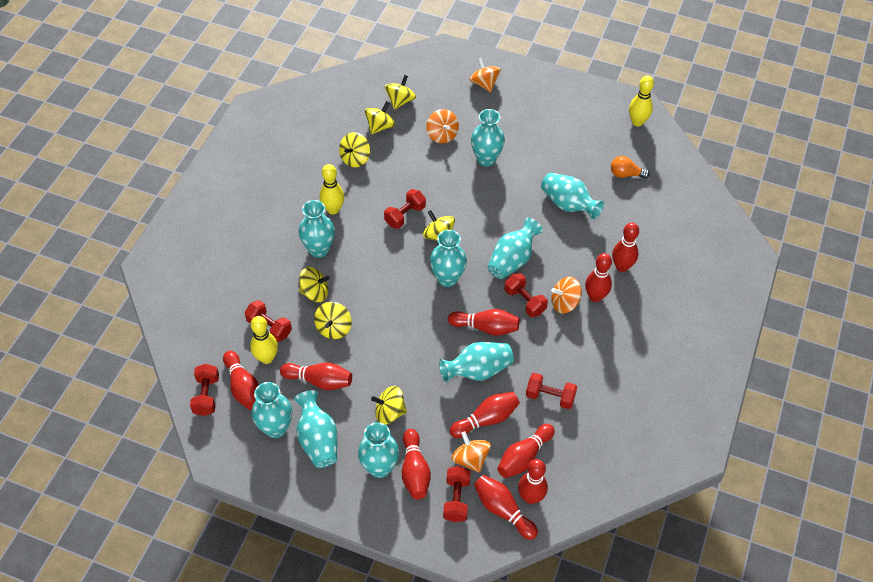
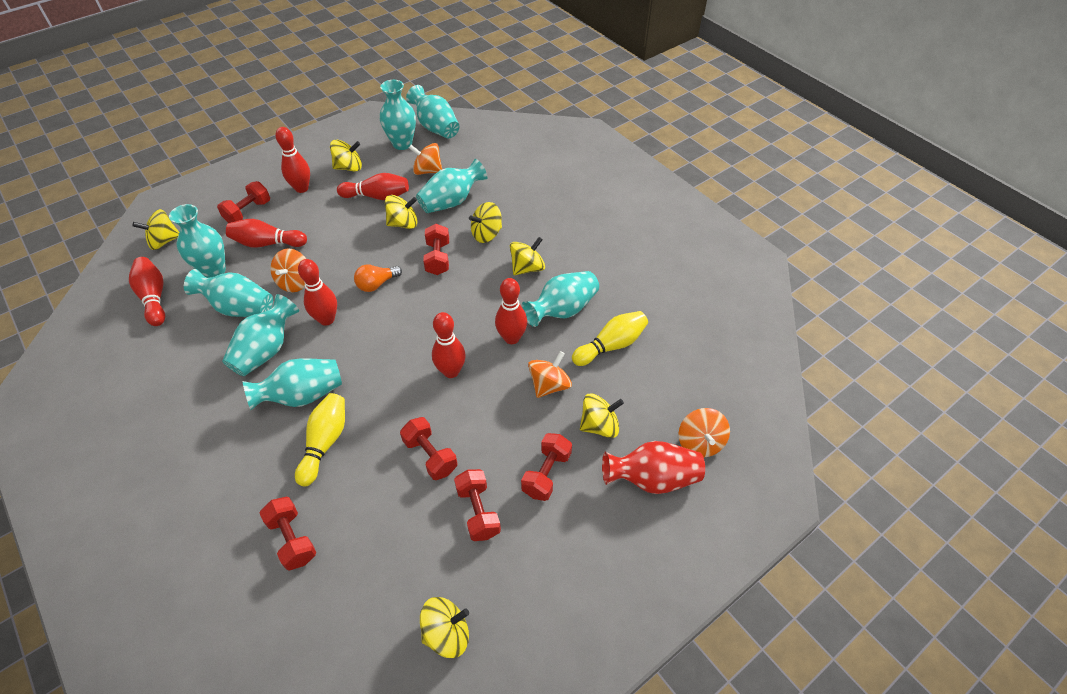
red bowling pin: [223,351,259,410] [280,363,352,390] [402,429,431,499] [448,309,519,336] [450,392,520,438] [474,475,538,540] [497,424,555,478] [518,459,548,504] [585,253,612,302] [612,222,639,272] = 10 -> [129,257,165,326] [226,219,307,248] [275,127,310,193] [298,259,337,326] [337,173,409,200] [432,312,466,378] [495,278,527,344] = 7
red vase: none = 0 -> [602,441,705,494] = 1
turquoise vase: [252,382,292,438] [294,390,337,468] [299,200,335,258] [358,422,399,478] [430,230,467,287] [439,342,514,383] [471,109,505,166] [487,217,543,279] [541,173,604,220] = 9 -> [169,204,226,278] [184,269,273,317] [222,294,299,376] [243,359,342,410] [380,80,416,150] [406,85,459,139] [416,159,487,213] [521,271,599,327] = 8
yellow bowling pin: [250,316,278,364] [320,164,344,214] [629,76,654,126] = 3 -> [295,393,345,486] [572,311,648,366] = 2

